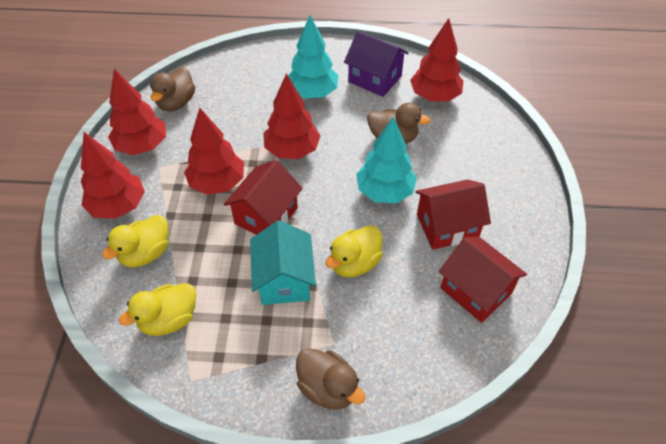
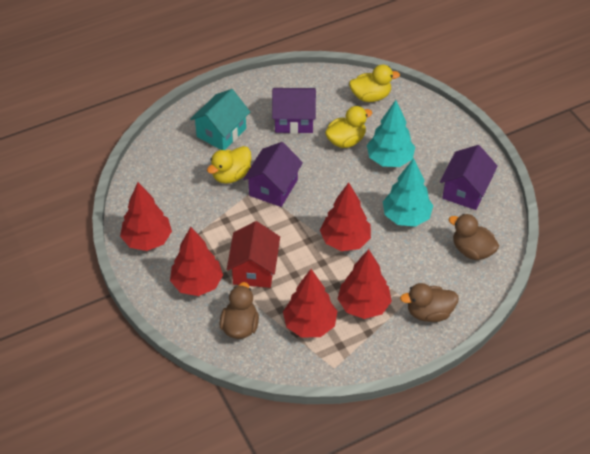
purple house: [344,31,409,97] = 1 -> [243,142,303,207] [272,88,316,134] [440,145,498,210] = 3
red house: [224,160,303,235] [415,179,491,250] [439,236,527,323] = 3 -> [227,221,280,288] = 1

